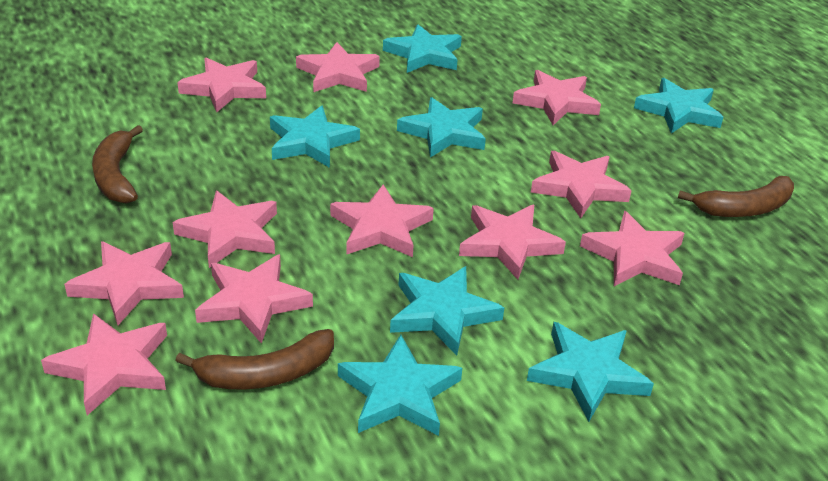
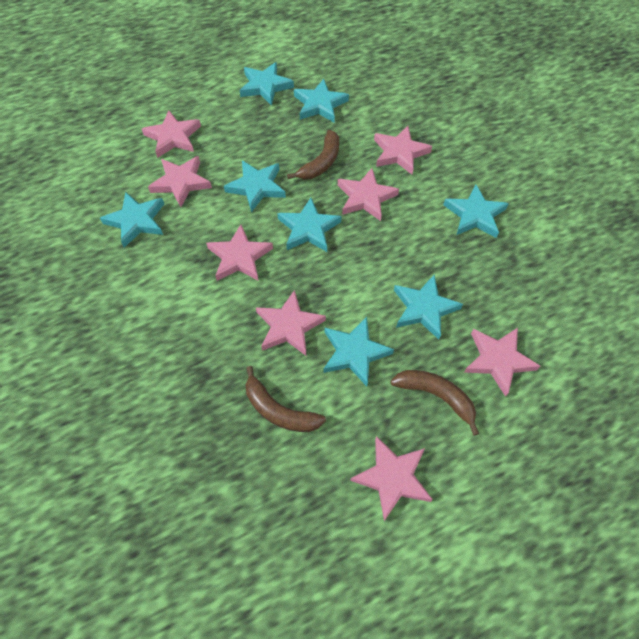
pink star: [41,313,167,415] [64,241,184,325] [173,190,277,268] [177,58,266,112] [195,254,313,344] [296,42,380,92] [330,184,434,257] [459,205,566,280] [513,70,601,125] [531,151,632,218] [580,211,684,286] = 11 -> [142,110,201,158] [148,156,212,207] [206,225,273,281] [256,290,326,356] [338,168,399,221] [350,436,433,521] [374,126,432,175] [464,328,540,397] = 8
turquoise star: [270,105,360,168] [338,335,462,436] [383,24,462,73] [390,266,504,356] [397,97,486,158] [527,322,654,422] [634,78,723,133] = 7 -> [100,192,164,248] [224,160,286,212] [240,62,294,106] [277,197,342,252] [294,79,349,123] [323,317,394,387] [394,275,463,340] [443,184,509,238] = 8

